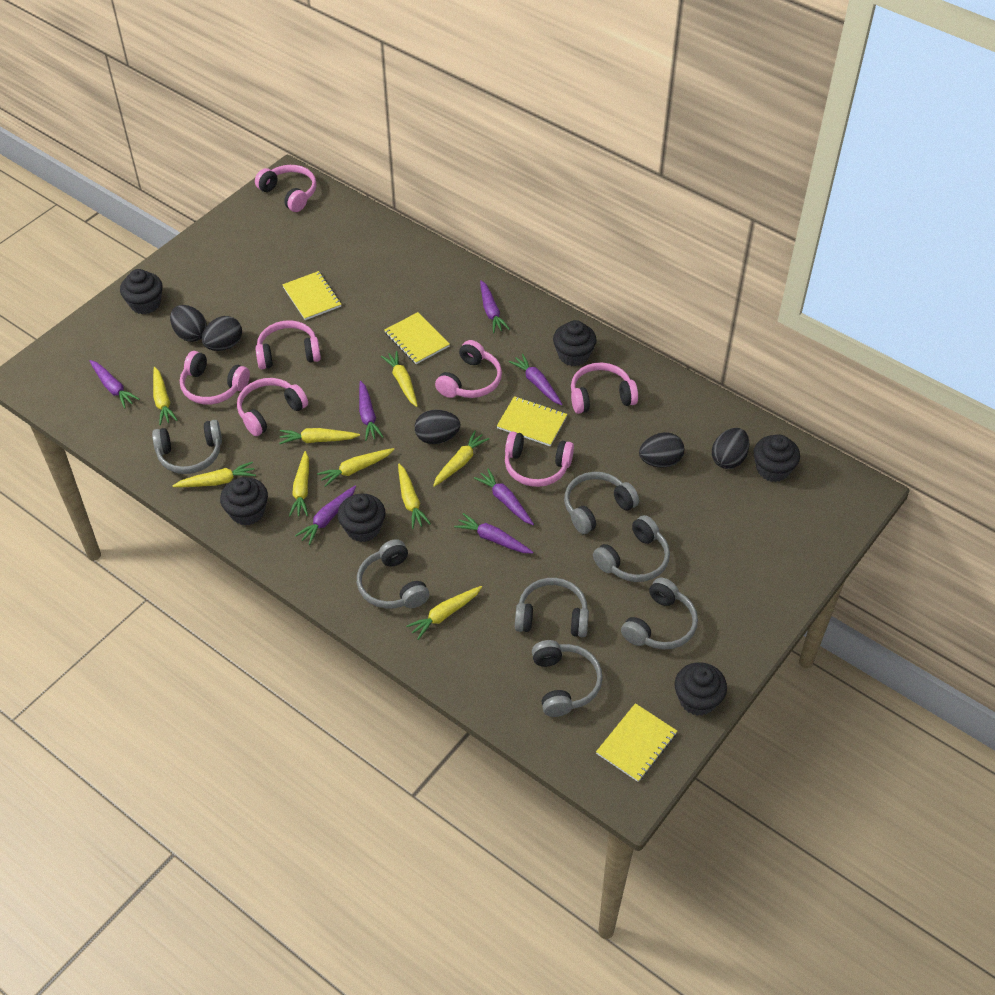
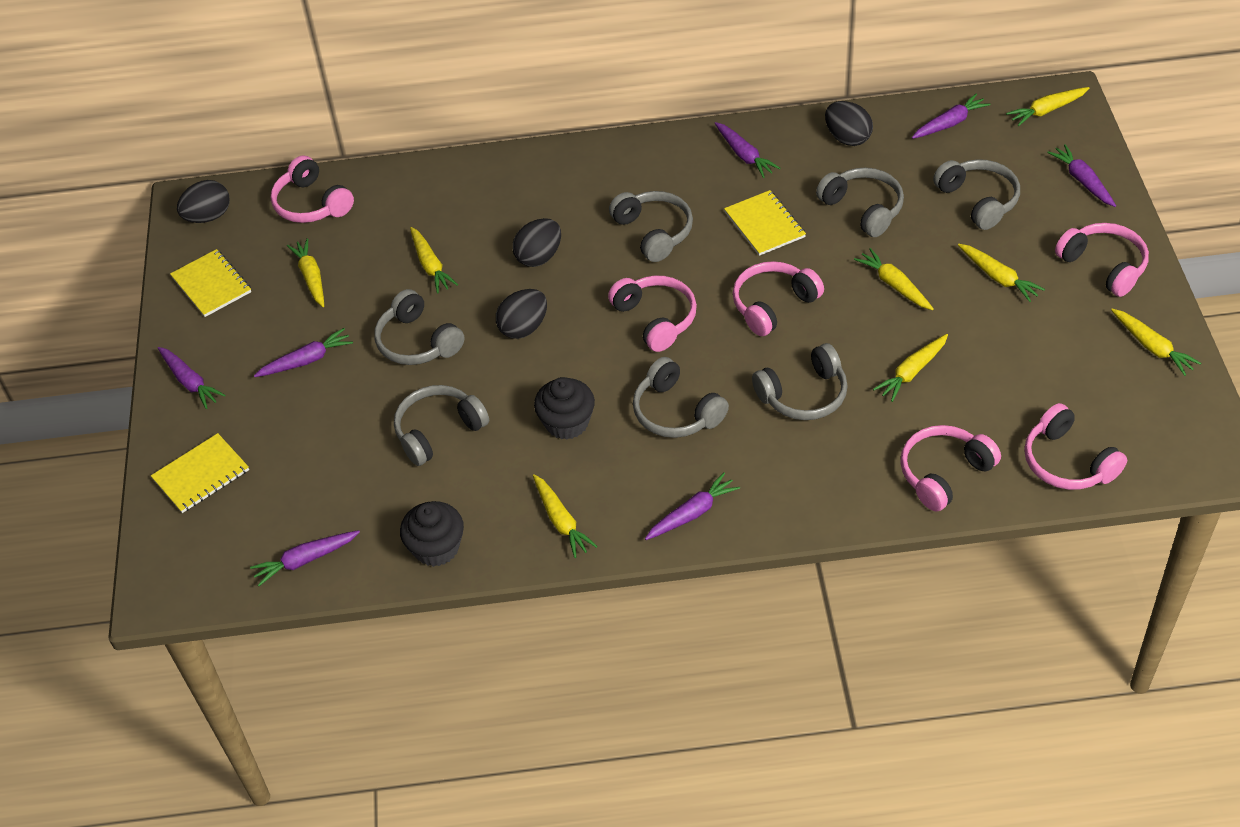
black cupcake: [120,269,162,314] [220,477,268,525] [337,493,385,542] [553,320,596,366] [674,662,727,716] [753,434,800,482] = 6 -> [400,501,464,567] [534,377,595,440] = 2
black egg: [170,305,207,342] [202,316,242,351] [415,410,460,444] [639,432,684,468] [712,428,749,469] = 5 -> [177,180,230,223] [496,289,547,339] [512,218,561,267] [825,101,873,146] = 4
pink headphones: [180,351,250,404] [237,378,308,436] [255,165,316,212] [255,320,321,369] [435,340,502,398] [505,431,574,487] [571,363,638,414] = 7 -> [271,155,354,223] [608,276,697,352] [733,261,824,336] [900,425,1001,511] [1024,403,1127,490] [1055,223,1149,297] = 6
yellow carrot: [153,367,178,425] [173,462,256,487] [279,428,360,444] [289,451,309,517] [317,448,395,487] [381,351,418,407] [398,464,431,529] [406,586,482,640] [433,430,489,487] = 9 -> [287,238,324,307] [410,227,458,293] [533,474,597,558] [854,248,934,310] [873,334,948,402] [958,244,1045,302] [1006,87,1089,126] [1111,309,1201,376] = 8
yellow notebook: [282,271,341,320] [384,312,450,364] [497,396,567,446] [596,703,677,782] = 4 -> [151,433,249,513] [170,249,251,317] [724,190,806,256] = 3

